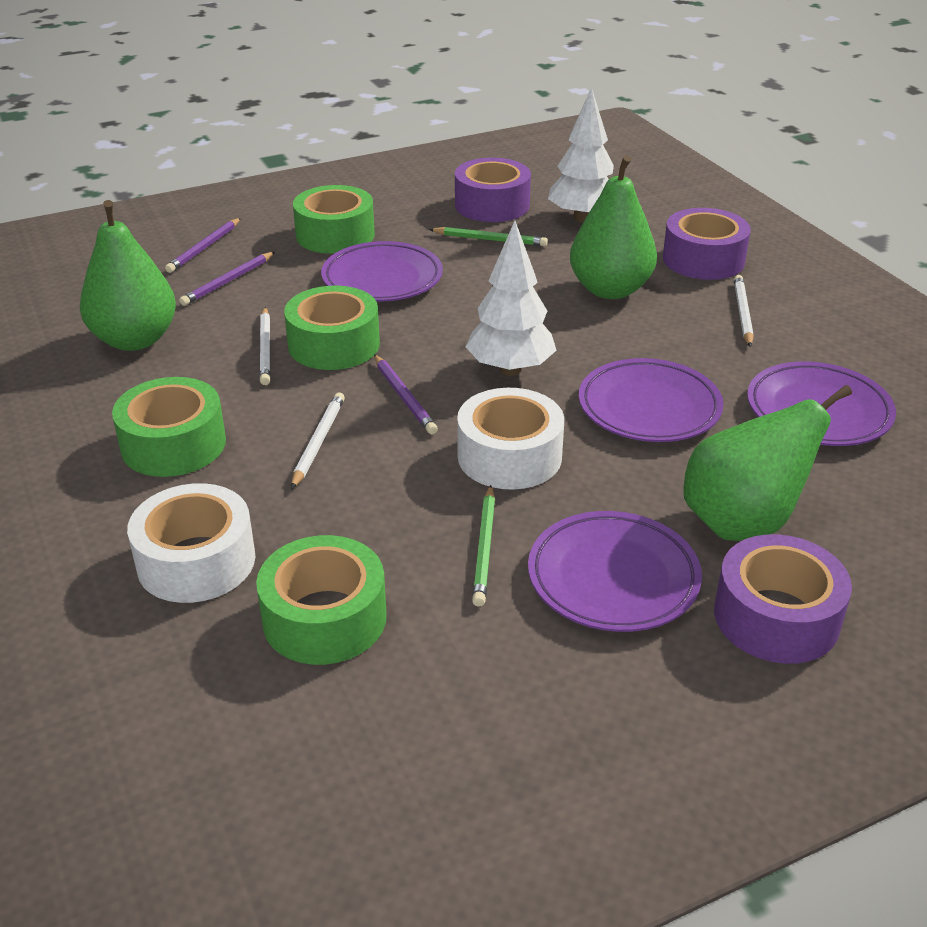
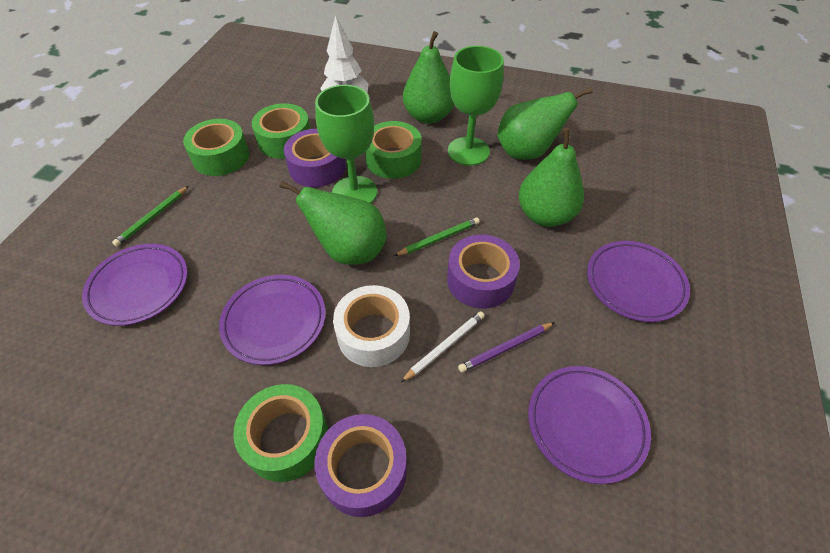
green goblet: none = 0 -> [315,85,377,203] [448,46,504,166] = 2
green pear: [80,200,176,351] [570,155,657,299] [683,385,852,541] = 3 -> [280,181,387,265] [403,31,454,124] [497,87,593,160] [519,128,584,227] = 4
purple pencil: [165,218,241,273] [179,252,275,306] [374,354,438,434] = 3 -> [458,322,555,373] = 1
white pencil: [259,307,271,385] [291,392,345,489] [734,275,754,347] = 3 -> [401,311,485,382] = 1
white tape: [127,483,255,603] [457,388,564,490] = 2 -> [333,285,410,367] = 1
white tree: [466,221,557,376] [548,87,614,222] = 2 -> [320,15,368,93] = 1

